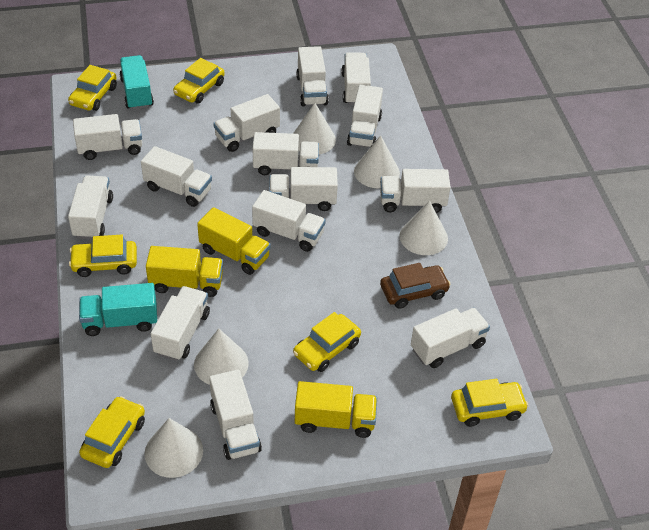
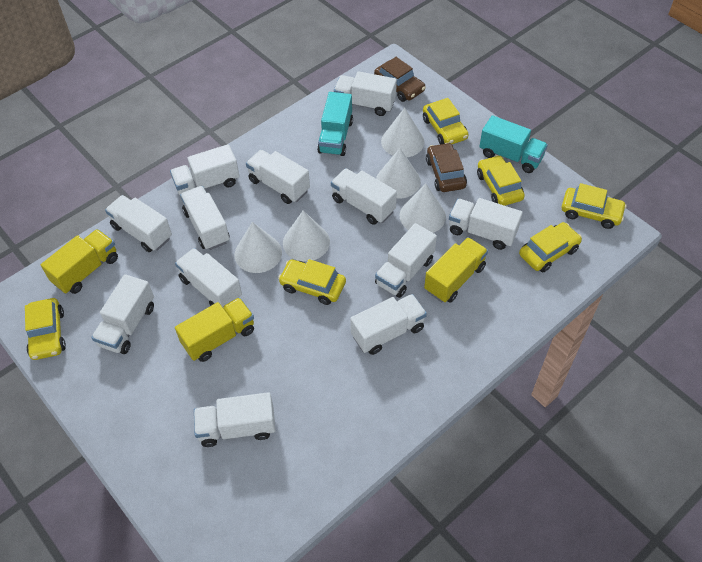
brown car: [380,263,451,309] = 1 -> [374,57,426,102] [426,143,467,192] = 2
white truck: [68,175,113,239] [73,114,142,160] [141,146,212,207] [151,286,210,361] [209,370,262,460] [213,94,280,152] [252,190,326,252] [253,132,319,175] [269,167,338,211] [296,46,329,107] [341,52,371,105] [347,85,383,147] [380,169,451,213] [411,308,490,368] = 14 -> [91,274,154,354] [105,195,172,252] [170,144,240,195] [175,248,242,307] [180,186,230,250] [194,392,276,447] [246,150,310,204] [331,168,397,225] [334,71,397,116] [350,294,427,355] [375,223,437,298] [449,198,523,250] = 12

